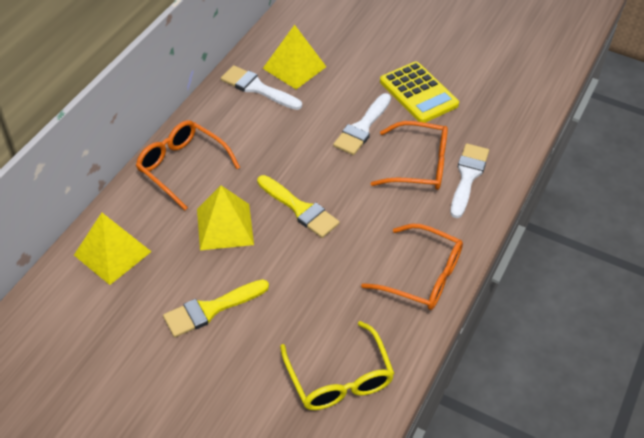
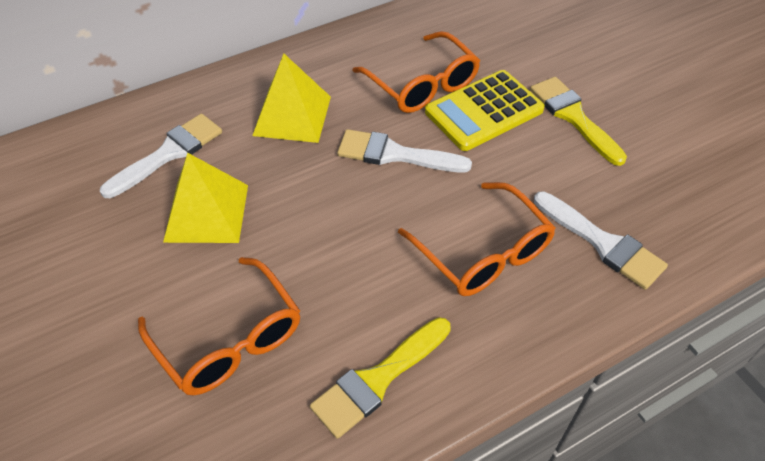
yellow glasses: [280,321,395,410] = 1 -> none = 0
yellow pyramid: [74,213,152,285] [197,185,254,250] [263,25,326,89] = 3 -> [163,153,248,243] [252,54,331,143] = 2

